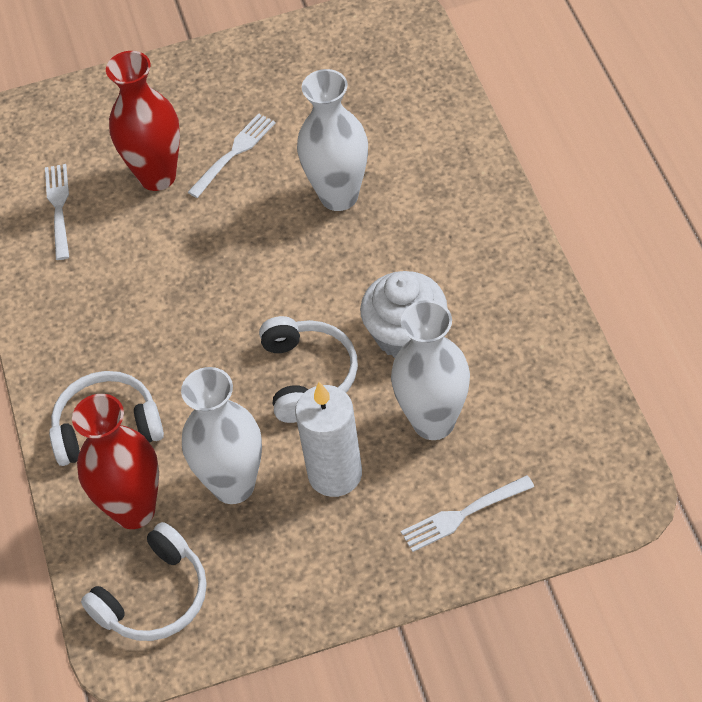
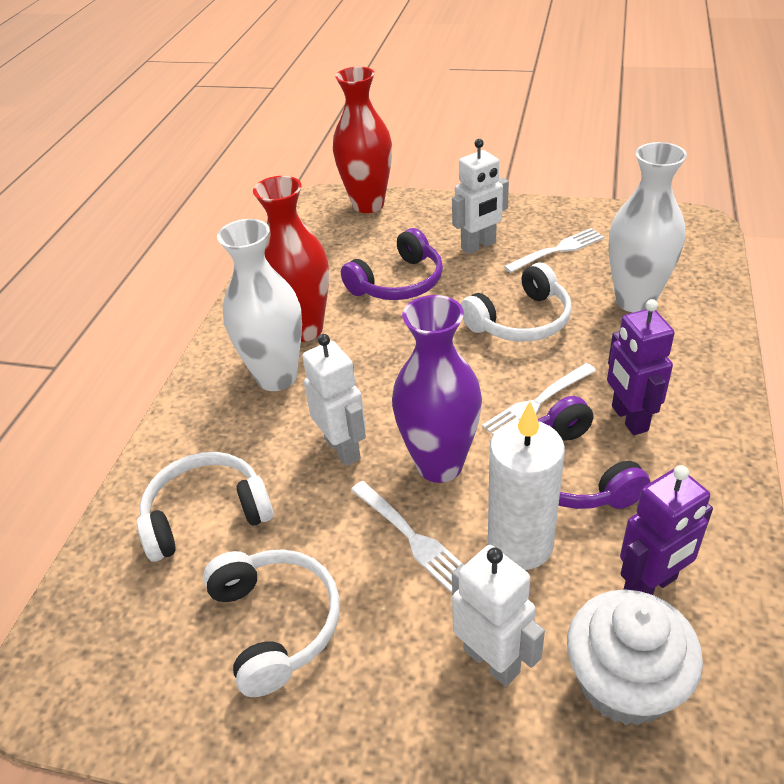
purple headphones: none = 0 -> [341,228,443,300] [538,396,650,509] = 2
purple robot: none = 0 -> [607,299,675,435] [620,465,713,595] = 2
purple vase: none = 0 -> [392,295,482,483] = 1
white robot: none = 0 -> [302,334,366,466] [452,139,509,254] [452,545,545,687] = 3
white vase: [181,367,262,504] [297,69,368,211] [391,300,470,440] = 3 -> [217,219,302,391] [609,142,687,312] = 2

